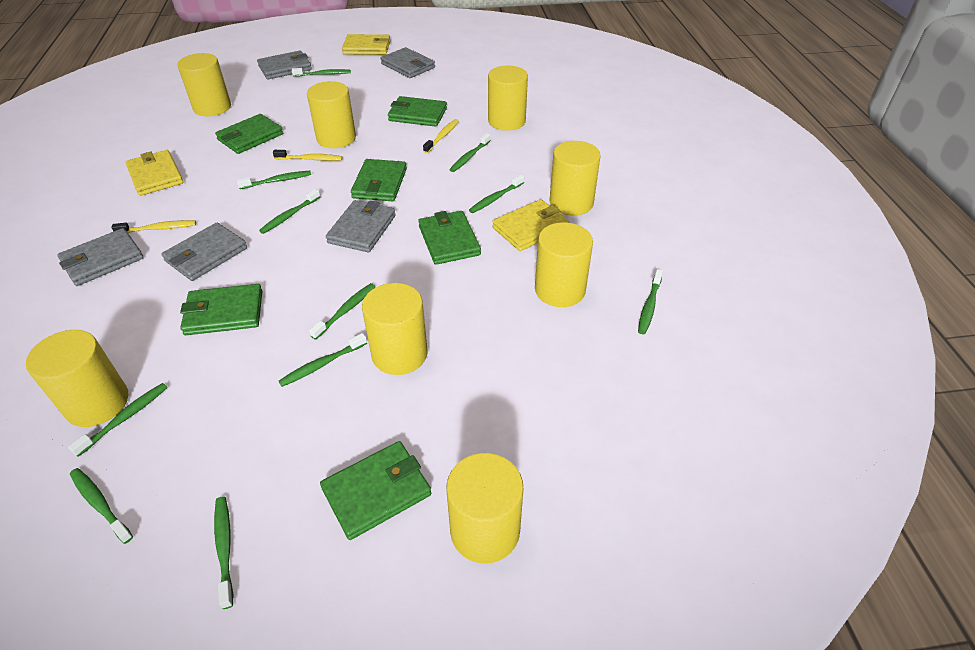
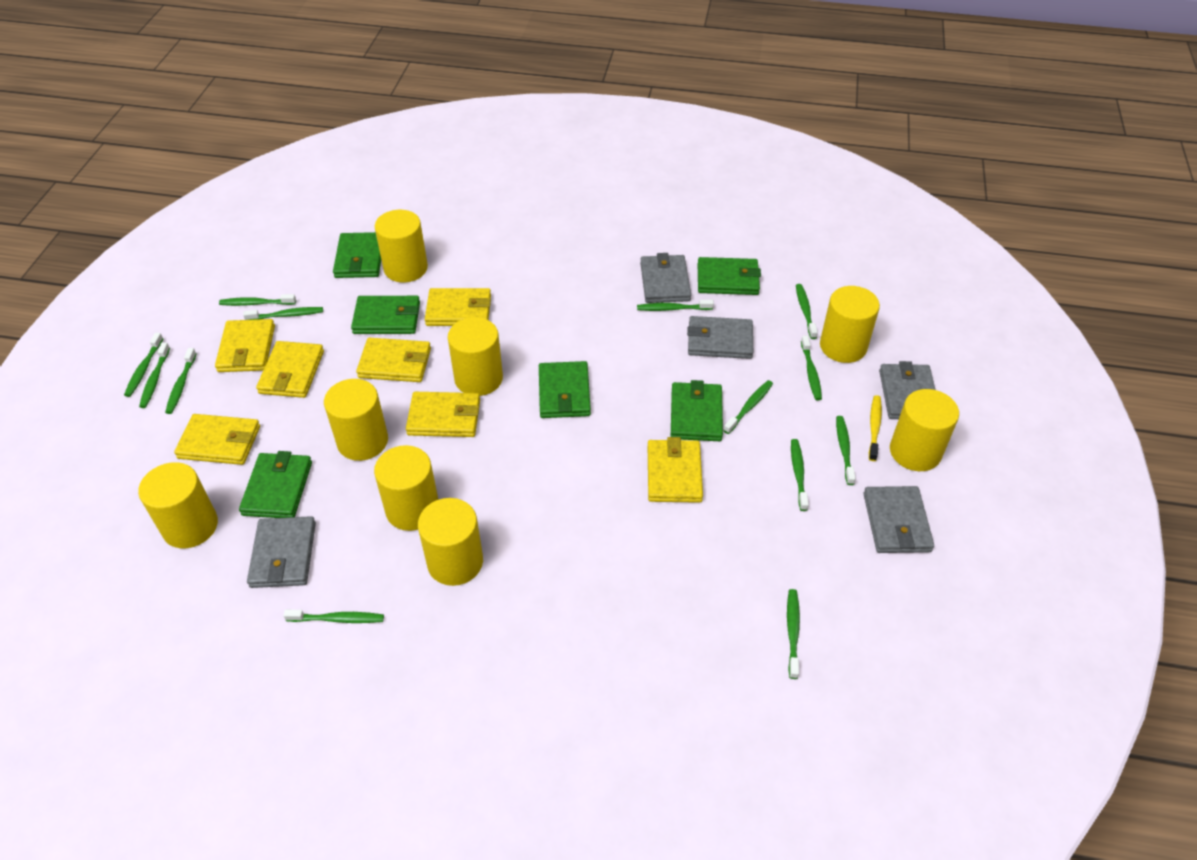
green toothbrush: [68,383,168,457] [70,468,133,544] [214,497,233,609] [237,171,311,189] [259,189,320,234] [278,333,367,387] [292,68,351,77] [309,283,376,340] [449,133,491,172] [469,174,524,213] [638,269,663,334] = 11 -> [124,333,163,397] [139,343,170,408] [165,348,196,414] [219,294,296,306] [243,307,323,320] [284,610,384,623] [637,300,714,311] [723,380,773,434] [787,589,800,679] [791,439,809,511] [796,284,818,339] [801,336,822,400] [836,416,856,485] = 13
yellow toothbrush: [112,220,196,233] [273,150,343,161] [423,119,459,153] = 3 -> [869,395,882,461] = 1
yellow wallet: [125,150,183,196] [342,34,390,55] [492,199,570,251] = 3 -> [174,414,260,465] [215,319,275,372] [256,341,324,398] [356,338,431,382] [406,392,480,437] [425,288,491,326] [648,437,703,503] = 7

